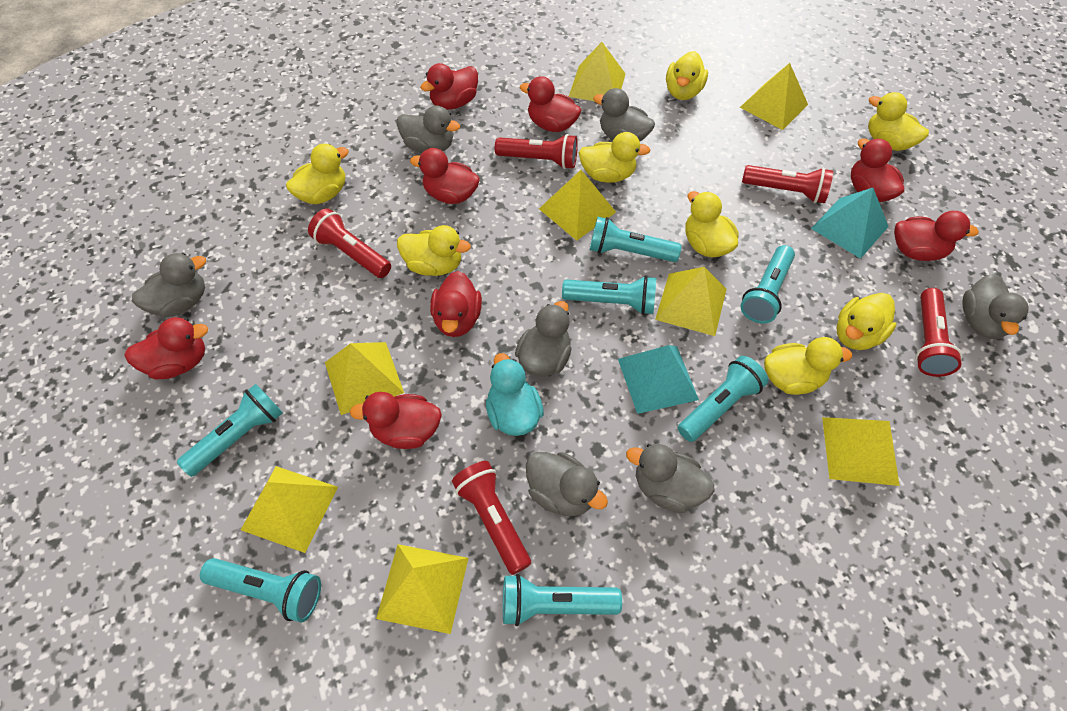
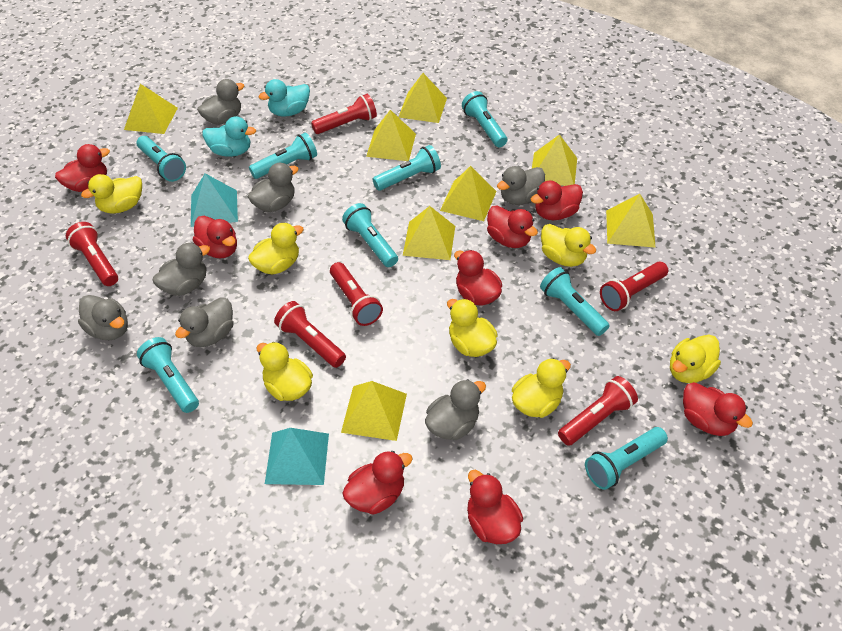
red flashlight: [308,208,391,278] [452,461,531,575] [495,134,578,169] [742,165,833,203] [915,288,962,377] = 5 -> [66,222,118,286] [274,301,346,368] [311,94,377,134] [330,262,383,326] [558,376,638,446] [600,262,668,311] = 6
turquoise duck: [486,353,544,436] = 1 -> [203,116,256,157] [259,79,310,117] = 2
turquoise flashlight: [177,384,283,477] [200,558,321,622] [503,574,622,626] [562,276,656,315] [590,217,682,262] [678,356,768,442] [741,245,795,323] = 7 -> [137,136,186,182] [137,337,199,413] [249,133,317,179] [342,203,398,267] [372,145,441,191] [462,91,507,147] [540,267,609,336] [585,427,668,490] = 8
yellow duck: [286,144,349,204] [397,225,471,276] [579,132,650,183] [666,51,708,100] [685,191,739,257] [764,337,852,395] [836,293,897,350] [868,92,929,151] = 8 -> [81,174,142,213] [248,223,304,275] [257,342,313,401] [447,299,498,357] [512,358,571,418] [541,224,596,267] [670,335,721,383] = 7

